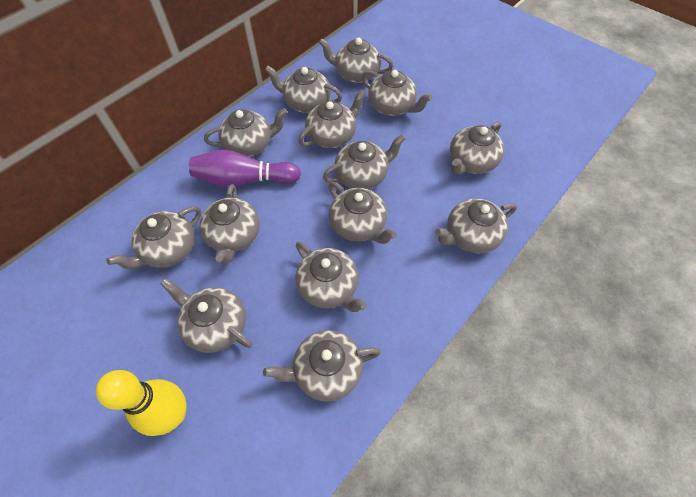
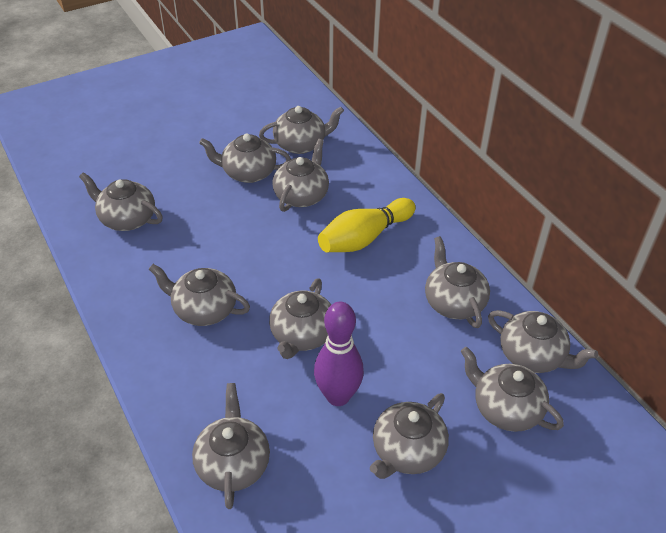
grey teapot: [106,206,201,269] [160,278,252,353] [200,184,260,263] [204,108,288,157] [263,330,381,402] [265,66,342,113] [295,242,367,312] [299,89,366,148] [318,38,393,83] [323,134,406,189] [329,182,397,244] [362,70,432,116] [435,198,517,253] [450,121,504,174] = 14 -> [79,172,163,231] [149,264,250,326] [192,383,270,509] [199,134,291,183] [259,106,344,154] [269,278,331,359] [272,139,329,212] [370,393,449,479] [425,236,490,328] [461,347,564,432] [488,310,598,373] = 11

